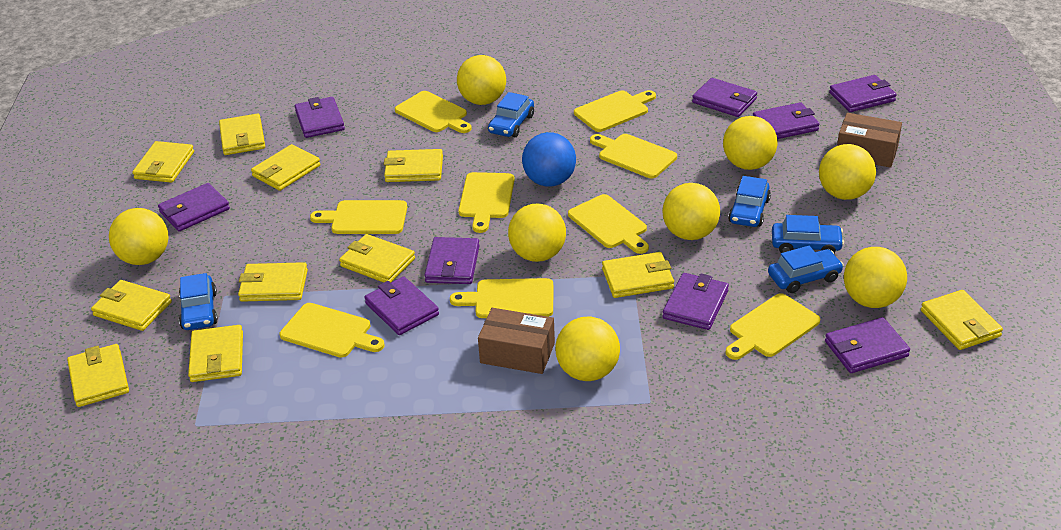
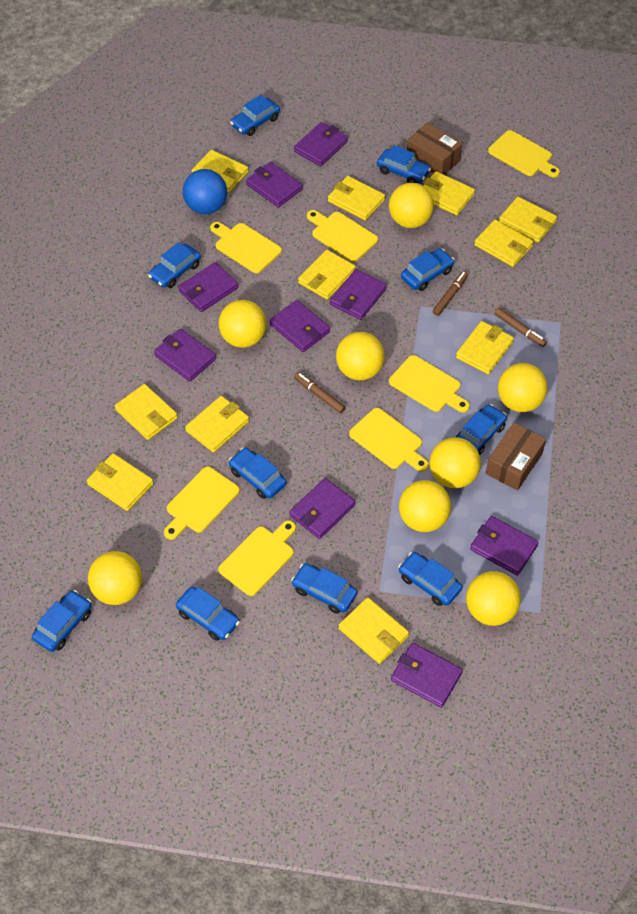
blue car: [179,273,218,330] [488,92,534,137] [728,176,771,227] [768,246,844,293] [772,215,844,253] = 5 -> [32,590,92,652] [148,242,201,288] [176,586,240,641] [229,448,286,499] [230,95,280,136] [291,563,357,614] [377,145,431,183] [398,552,462,606] [401,248,454,291] [456,404,507,455] = 10
brown marker: none = 0 -> [294,372,345,413] [433,271,468,316] [495,308,547,347] = 3
yellow cutting board: [280,303,385,358] [310,200,407,234] [395,91,472,133] [450,278,553,318] [458,172,515,233] [568,194,649,254] [574,90,656,132] [590,134,677,178] [726,293,820,360] = 9 -> [164,467,240,540] [210,222,282,273] [218,520,296,596] [307,210,378,262] [349,408,429,472] [389,355,470,413] [488,130,560,178] = 7

